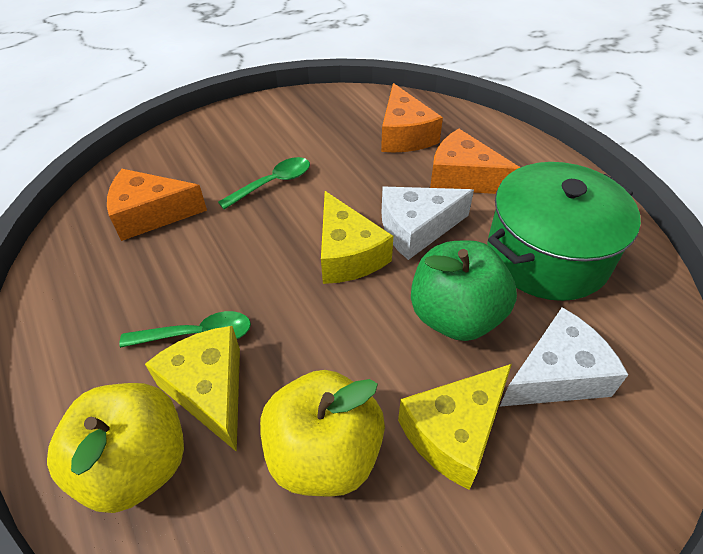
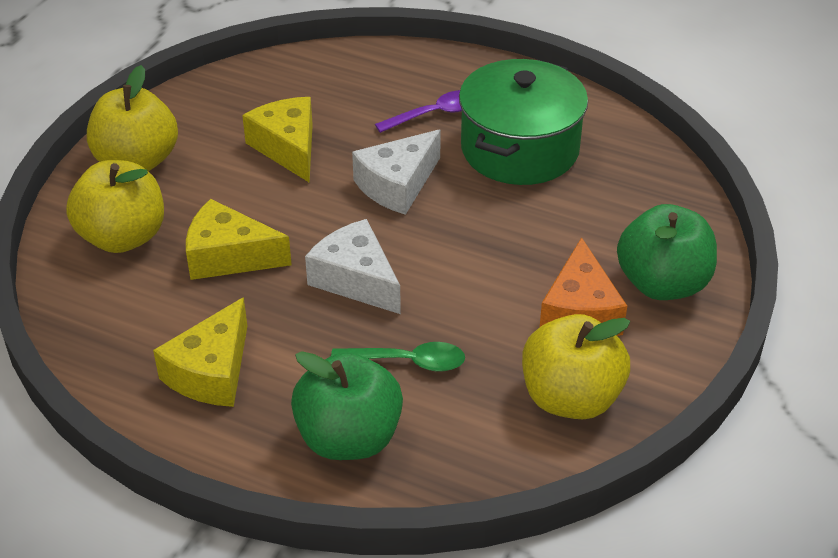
green apple: [411,240,517,341] = 1 -> [291,351,403,460] [617,204,717,300] = 2
green spoon: [119,311,251,348] [218,157,310,210] = 2 -> [331,342,465,372] = 1
orange cheese: [107,169,207,241] [381,83,443,152] [430,129,520,194] = 3 -> [540,237,627,336] = 1
purple spoon: none = 0 -> [375,90,462,133] = 1
yellow apple: [47,383,184,513] [260,370,385,497] = 2 -> [66,160,164,253] [87,65,178,171] [522,314,630,419] = 3

